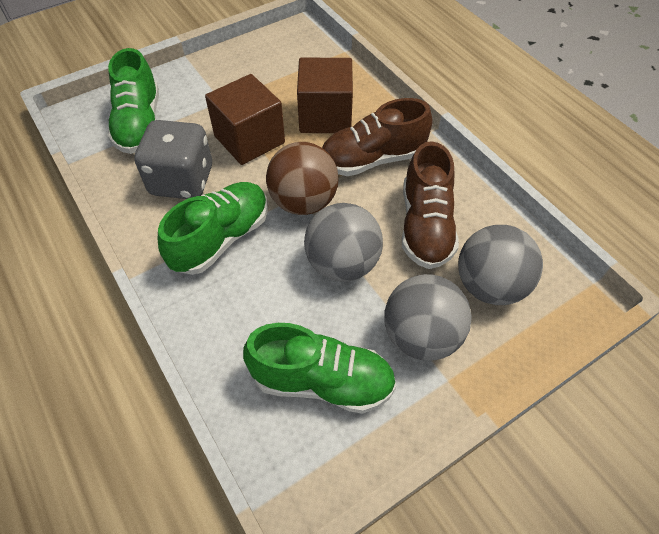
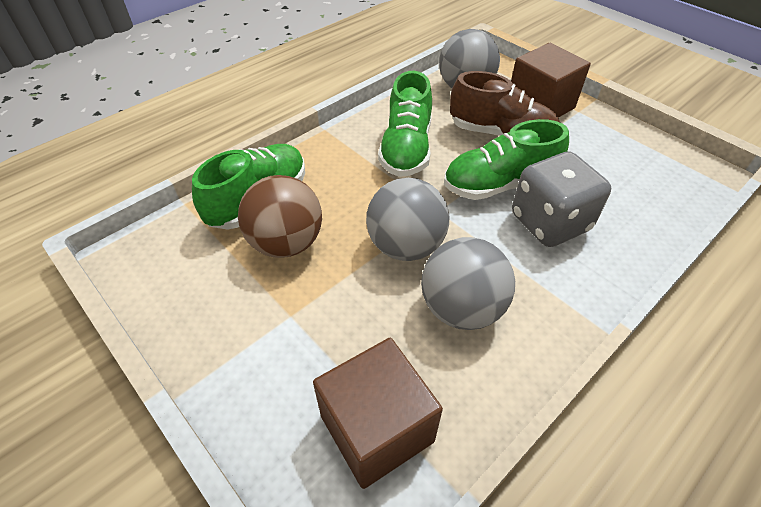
brown shoe: [322,98,432,176] [402,141,459,269] = 2 -> [450,71,560,136] = 1

